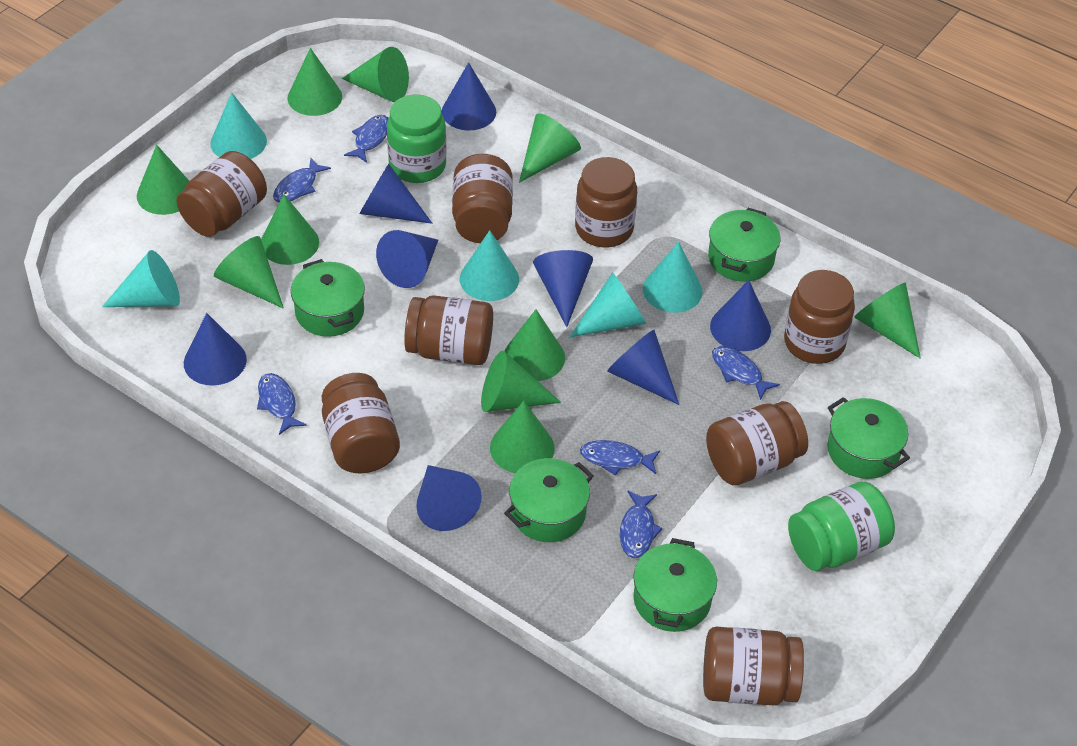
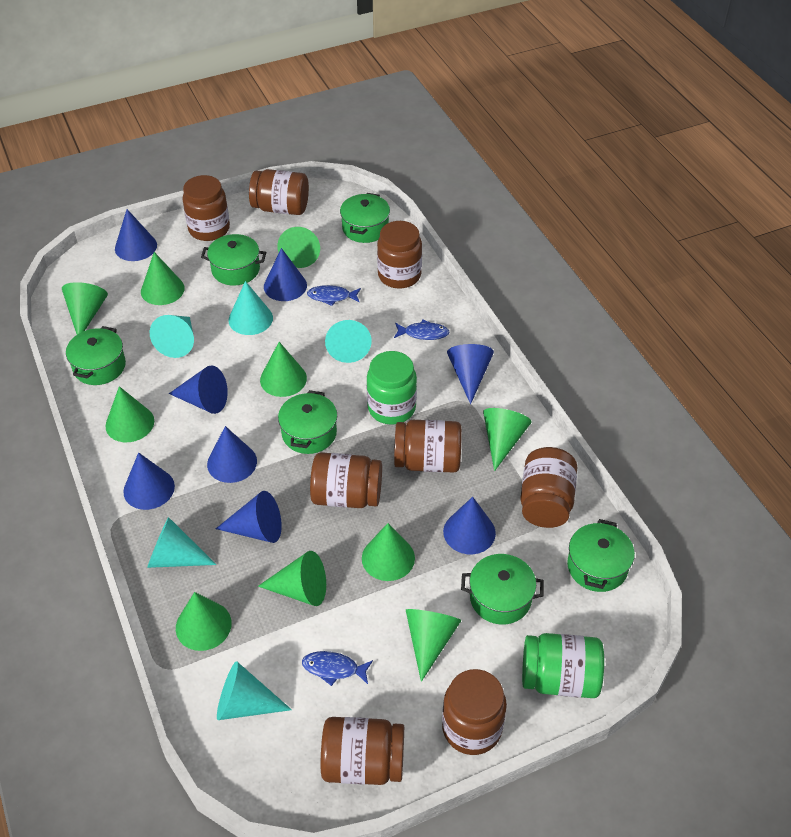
blue fish: [257,373,307,435] [273,158,331,202] [344,115,389,163] [580,440,660,476] [620,490,662,558] [712,346,780,400] = 6 -> [302,651,373,686] [307,285,361,306] [394,320,450,340] = 3
green pot: [291,259,365,337] [504,458,594,542] [633,538,717,632] [708,208,780,282] [827,397,910,479] = 5 -> [66,326,126,385] [201,234,266,285] [278,390,337,454] [340,193,390,243] [461,554,544,624] [567,519,635,592] = 6

